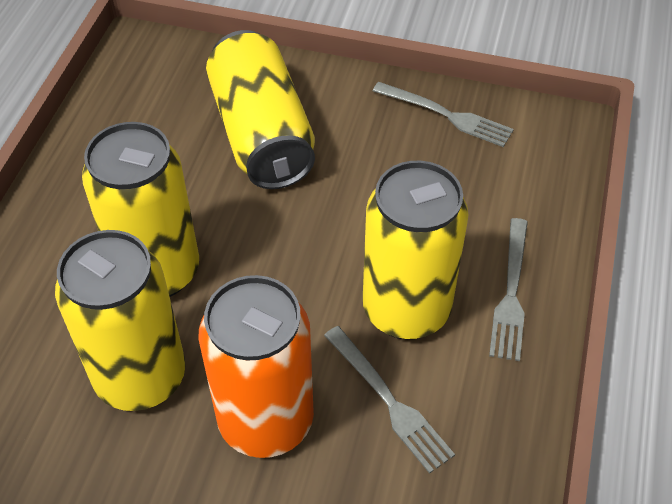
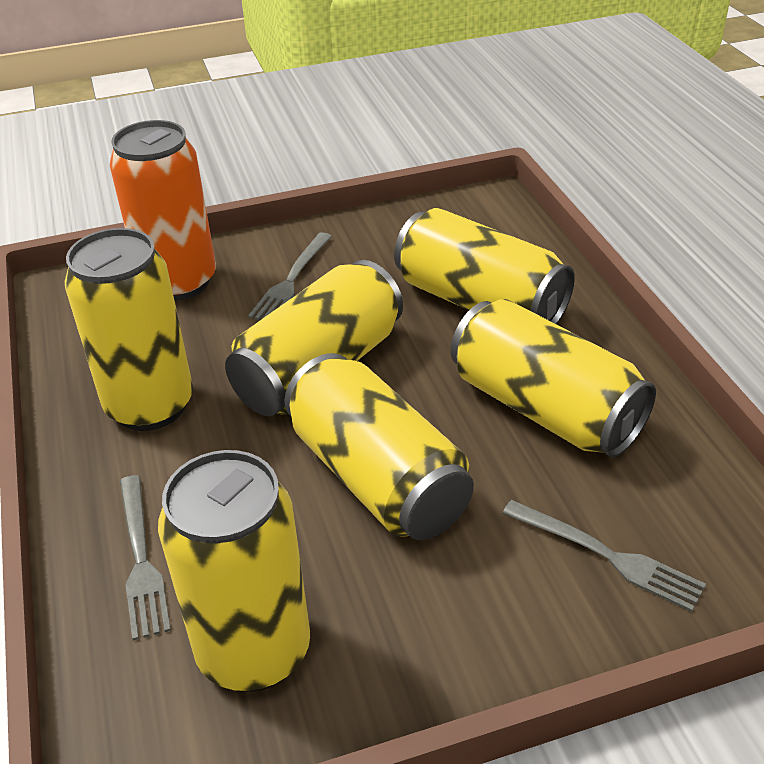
yellow can: [55,230,185,411] [82,122,199,297] [206,30,315,189] [363,161,469,340] = 4 -> [65,228,193,431] [158,450,310,692] [225,260,403,416] [284,353,474,540] [394,208,575,324] [451,299,656,458] = 6

